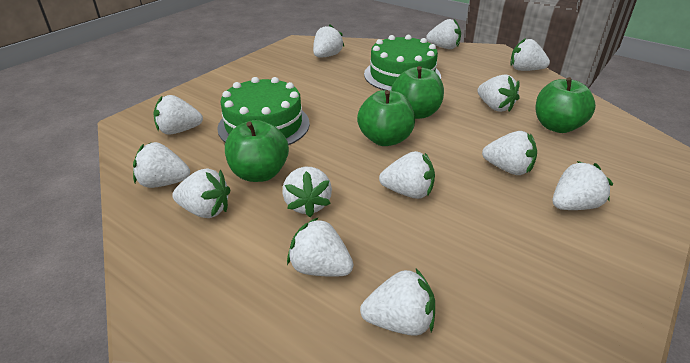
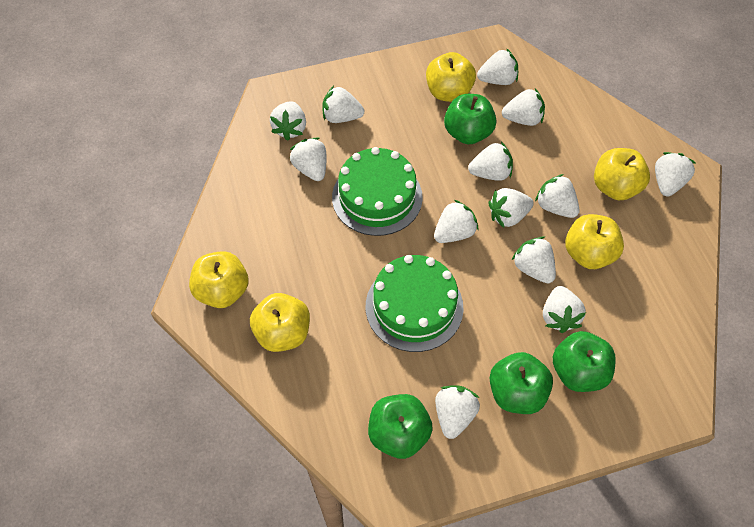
yellow apple: none = 0 -> [189,251,249,308] [250,293,310,352] [426,52,476,102] [565,214,624,269] [594,148,650,200] = 5

